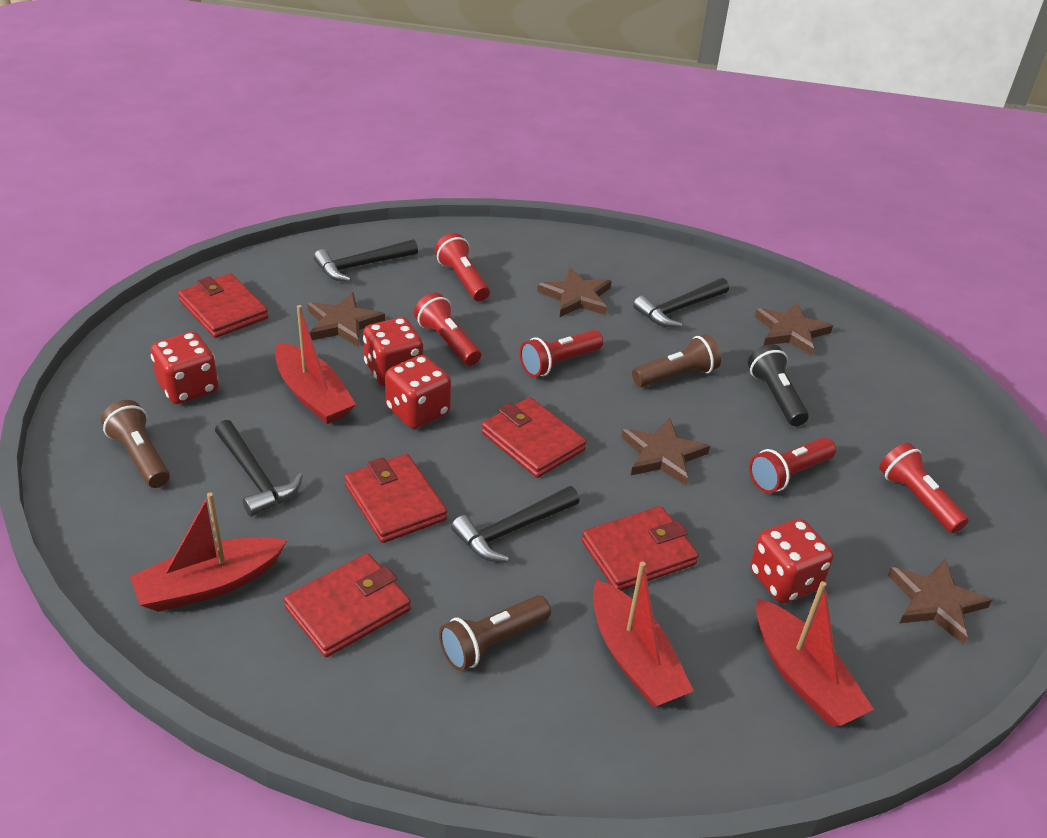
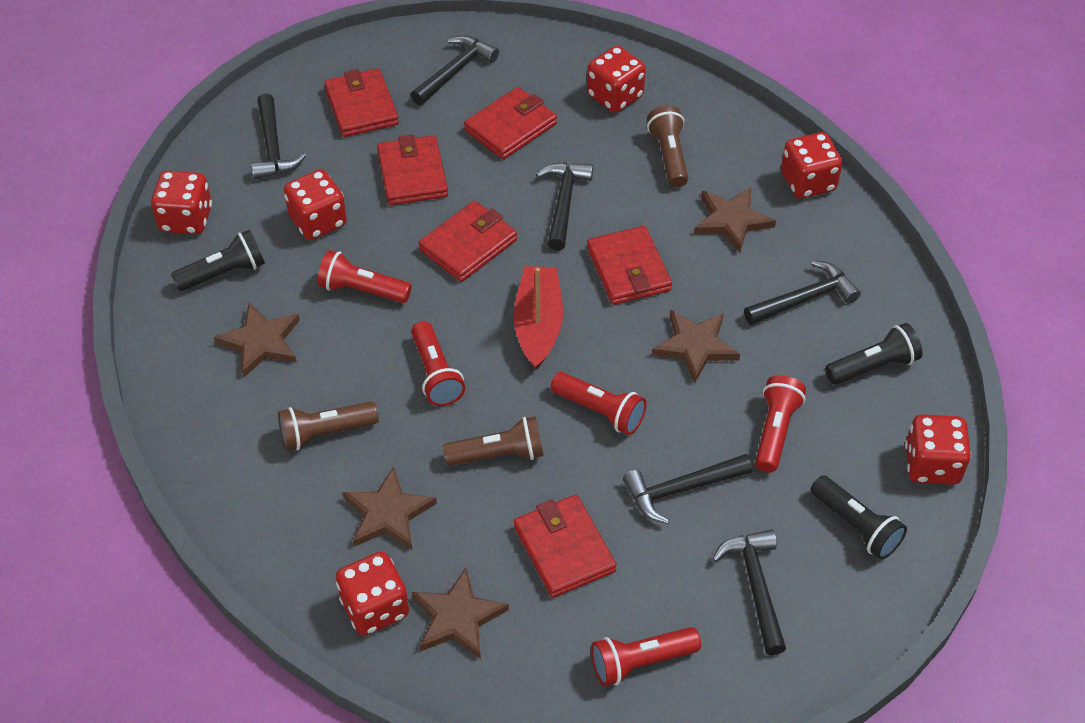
black flashlight: [748,344,809,426] = 1 -> [171,230,265,291] [810,475,907,560] [825,323,922,385] = 3
black hammer: [215,420,303,517] [314,239,418,282] [451,486,580,562] [633,278,729,328] = 4 -> [251,94,306,180] [411,36,499,105] [536,162,593,251] [623,454,752,524] [712,529,786,655] [744,260,861,325] = 6
red boat: [130,492,287,612] [275,305,356,424] [593,562,694,707] [756,581,874,726] = 4 -> [513,266,563,370] = 1
red dice: [151,332,218,404] [363,317,423,386] [385,355,451,429] [750,519,834,603] = 4 -> [151,171,212,234] [284,169,347,240] [336,551,409,636] [587,46,646,113] [781,132,843,199] [905,414,971,485] = 6
red wallet: [178,273,268,338] [284,553,411,657] [344,454,447,543] [481,397,586,478] [582,506,699,591] = 5 -> [324,68,399,137] [377,135,448,205] [418,201,517,282] [464,87,557,159] [514,495,617,598] [587,226,672,305] = 6

